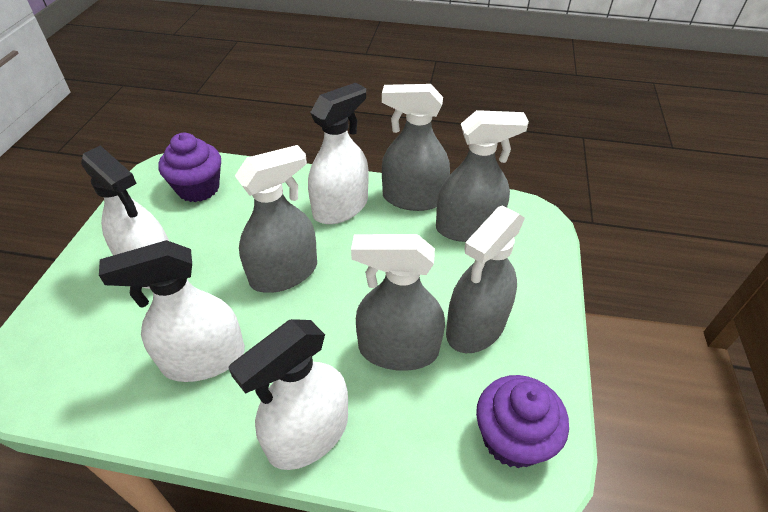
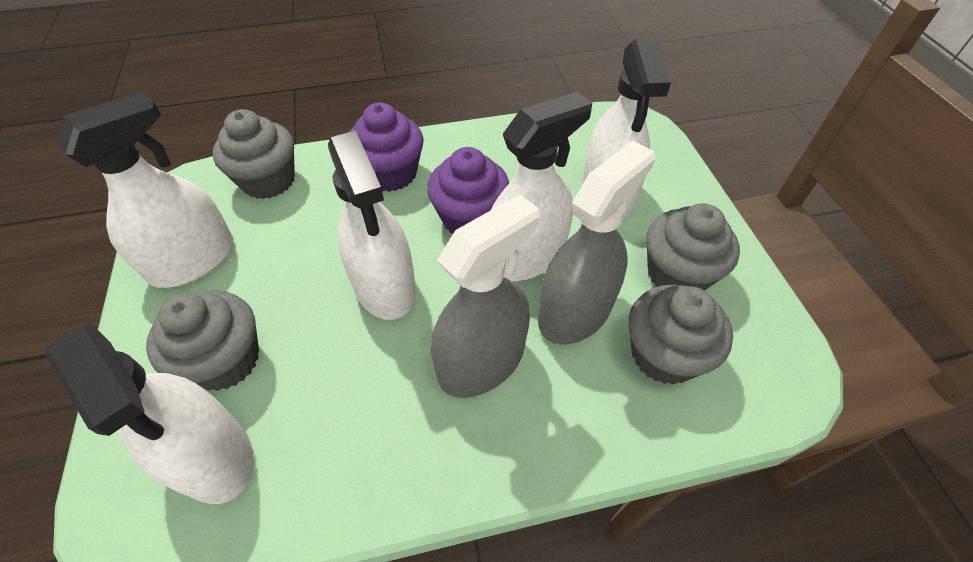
grey cupcake: none = 0 -> [146,290,259,391] [213,109,295,199] [629,285,733,384] [646,203,740,290] = 4
grey spray bottle: [235,145,317,293] [351,234,445,371] [382,84,450,211] [436,110,529,242] [446,205,525,353] = 5 -> [431,194,539,398] [538,141,655,345] = 2
white spray bottle: [81,146,169,289] [99,240,245,382] [228,319,348,470] [308,83,369,224] = 4 -> [46,323,254,504] [56,91,234,288] [328,130,416,320] [491,92,592,281] [582,37,671,218] = 5

